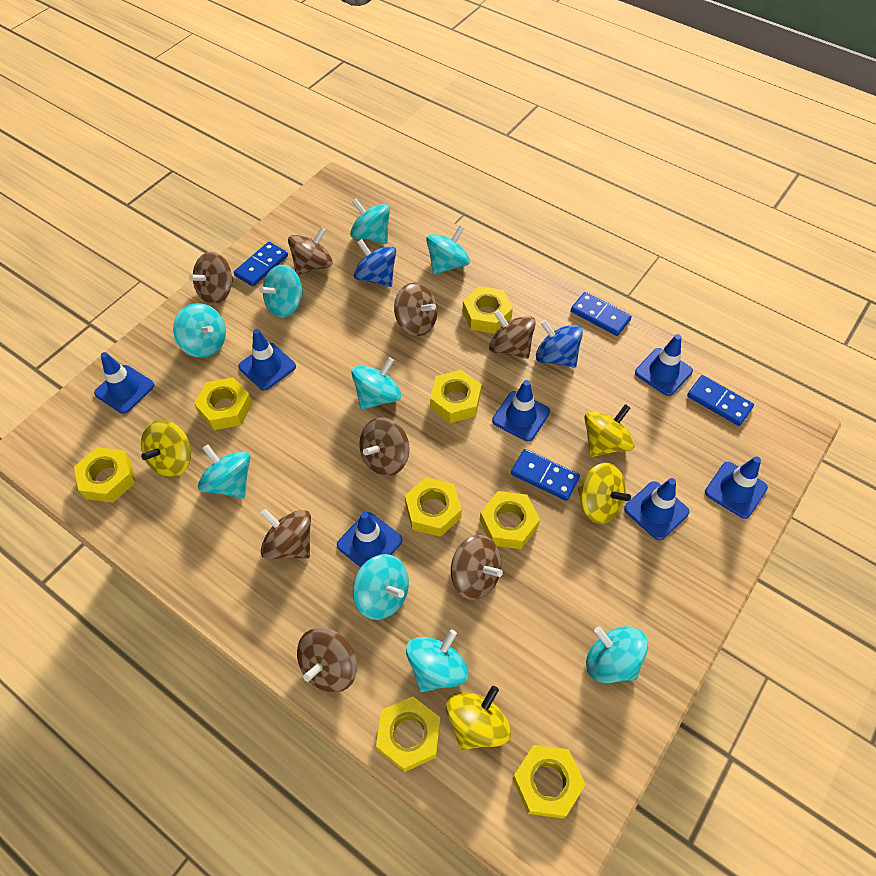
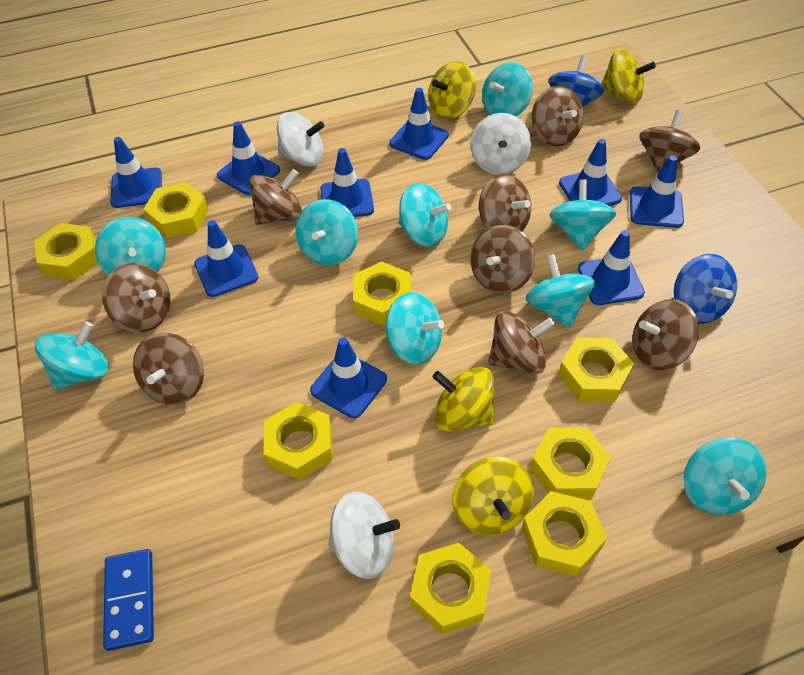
blue domino: [234,242,288,287] [511,449,580,501] [571,292,632,336] [687,375,754,426] = 4 -> [103,549,154,651] = 1
blue traffic cone: [94,352,154,414] [238,329,296,390] [337,512,402,567] [492,380,550,441] [624,478,690,540] [635,334,693,396] [705,457,768,519] = 7 -> [110,137,162,208] [194,220,259,297] [217,121,280,195] [310,337,387,418] [320,148,374,217] [389,88,449,160] [559,139,622,206] [578,230,645,305] [630,156,684,228] = 9
brown spinning top: [189,252,234,304] [260,509,311,559] [288,227,333,275] [297,628,357,692] [359,418,410,476] [394,283,438,336] [451,535,503,600] [489,310,536,359] = 8 -> [102,263,171,333] [133,333,204,405] [249,169,303,225] [470,225,535,293] [479,174,531,231] [488,311,554,374] [532,86,584,146] [632,299,699,370] [639,110,700,174] = 9
white spinning top: none = 0 -> [277,112,325,167] [328,492,400,579] [471,113,531,175] = 3

